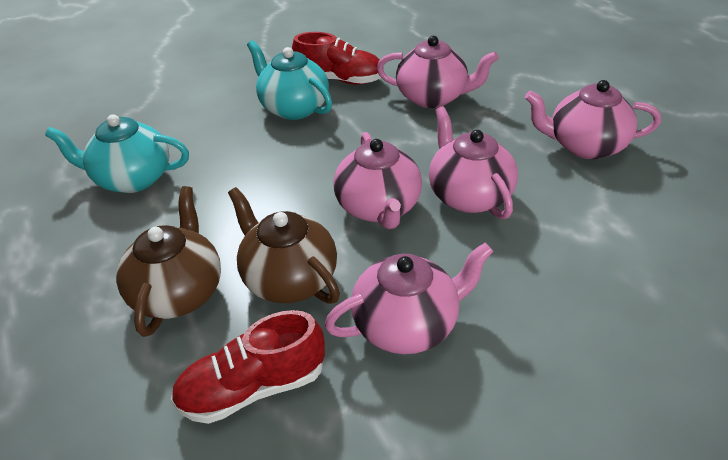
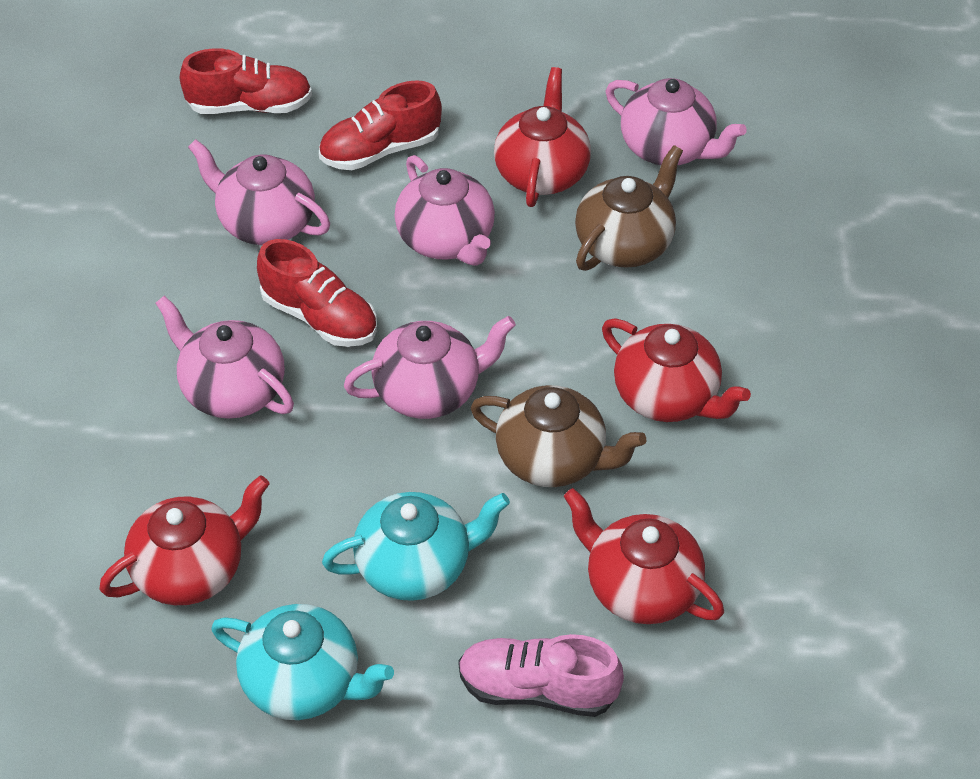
pink shoe: none = 0 -> [458,634,624,717] = 1
red shoe: [171,310,325,424] [292,32,384,84] = 2 -> [180,48,312,114] [257,239,377,347] [319,80,442,170] = 3
red teapot: none = 0 -> [99,475,269,605] [494,67,591,207] [563,488,724,624] [602,318,751,422] = 4

